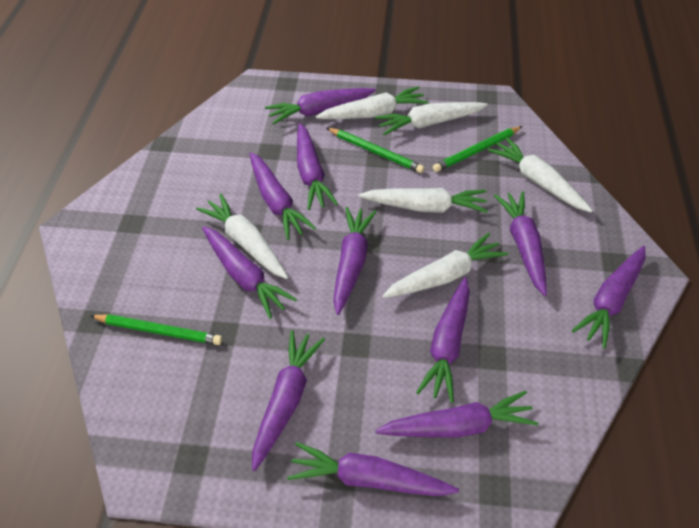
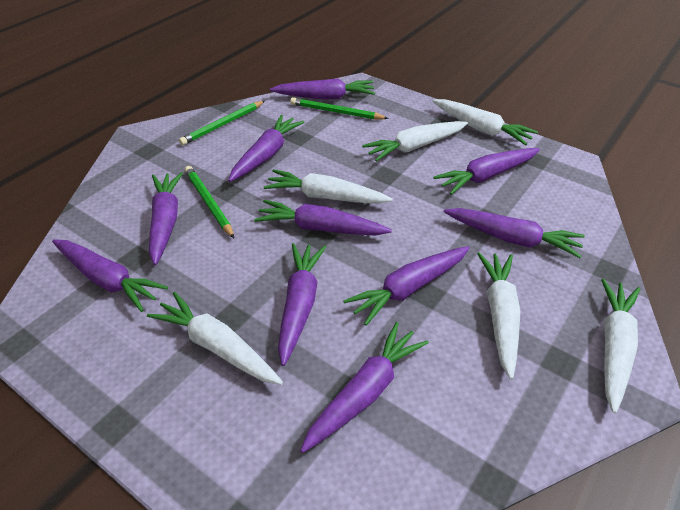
purple carrot: [202,226,297,319] [250,152,316,240] [252,330,325,471] [265,88,376,125] [287,442,459,496] [297,123,338,210] [333,207,377,315] [375,391,538,437] [416,277,470,403] [494,191,547,296] [572,246,645,348] = 11 -> [52,239,168,312] [149,172,183,265] [228,115,304,182] [254,200,392,236] [270,79,375,100] [278,243,326,366] [300,322,429,453] [343,246,470,326] [433,148,540,195] [444,208,585,258] = 10

